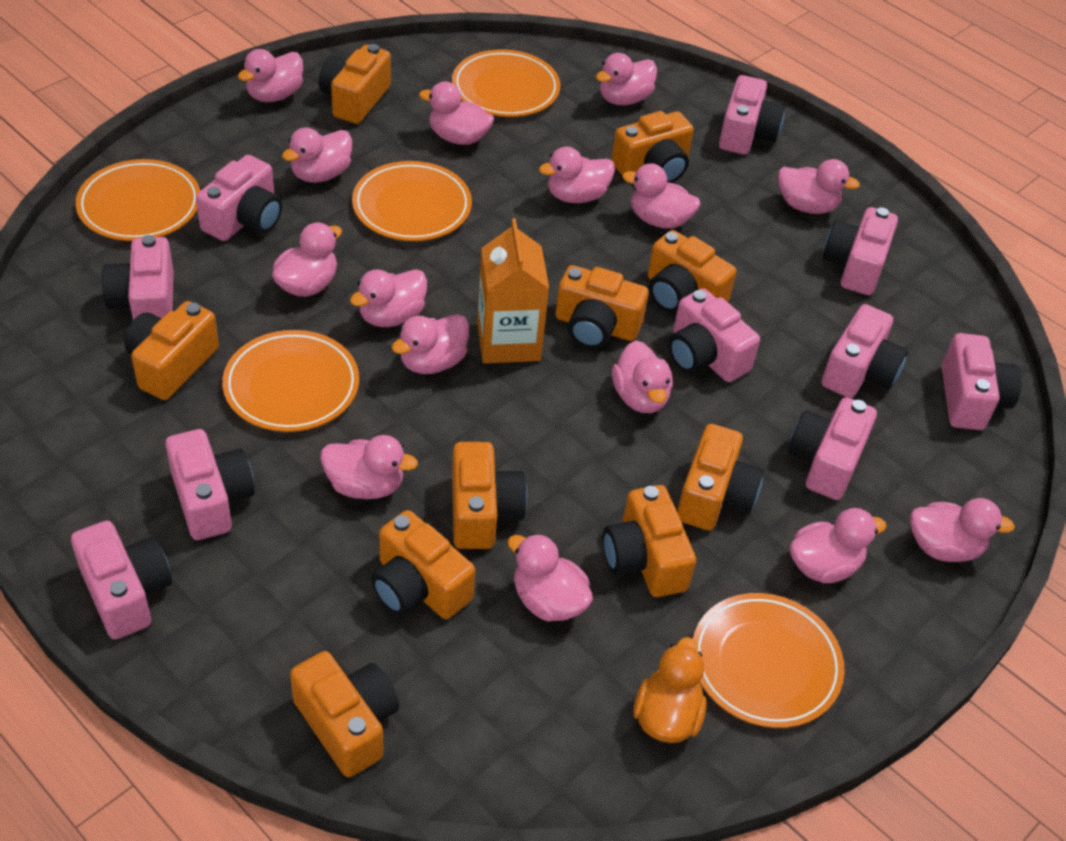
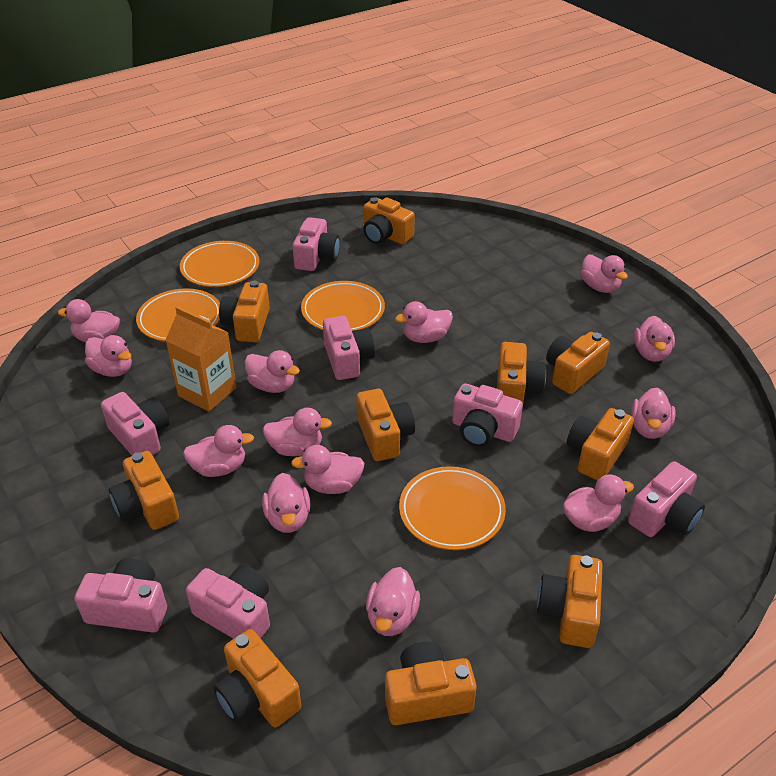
orange duck: [633,637,707,743] = 1 -> none = 0
orange plate: [76,159,200,241] [222,330,359,432] [352,161,472,241] [452,49,560,117] [693,593,845,728] = 5 -> [136,289,220,342] [180,241,259,287] [301,281,385,331] [399,466,506,550] = 4
pink camera: [71,521,172,639] [101,235,174,320] [165,429,255,540] [196,155,282,241] [668,288,760,382] [719,75,785,155] [788,397,877,500] [822,304,908,398] [823,207,898,295] [942,333,1022,430] = 10 -> [74,558,167,633] [101,392,169,455] [186,565,270,639] [293,217,340,271] [323,316,375,380] [452,383,523,447] [628,461,705,537] = 7
pink duck: [238,49,303,102] [272,222,342,297] [282,127,352,183] [320,435,418,499] [350,269,427,327] [392,314,470,374] [419,81,494,145] [507,533,593,622] [539,146,615,203] [596,53,657,105] [612,340,673,413] [622,163,701,229] [778,159,860,214] [790,508,887,583] [910,498,1015,562] = 15 -> [58,299,120,343] [85,335,132,377] [183,425,254,477] [244,350,300,393] [262,473,310,533] [263,408,332,456] [291,445,365,494] [366,567,420,636] [395,301,453,343] [563,474,634,532] [581,254,628,293] [631,387,676,439] [634,316,675,362] = 13

